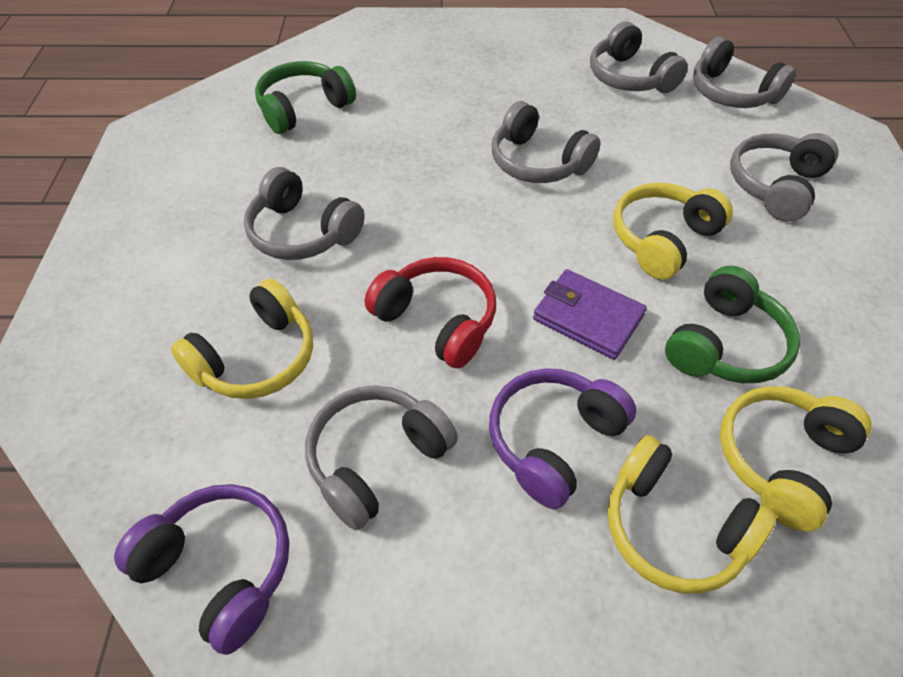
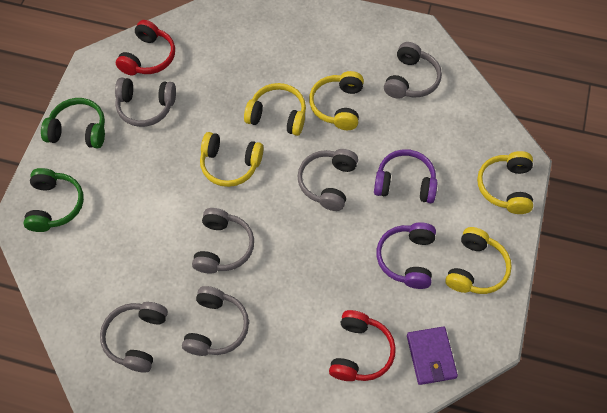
red headphones: [365,257,496,369] = 1 -> [116,20,175,75] [329,310,396,381] = 2
yellow headphones: [171,279,313,399] [608,435,776,594] [613,182,733,280] [720,386,872,532] = 4 -> [200,132,263,187] [244,83,306,136] [309,71,364,130] [445,227,512,294] [477,151,533,214] = 5

